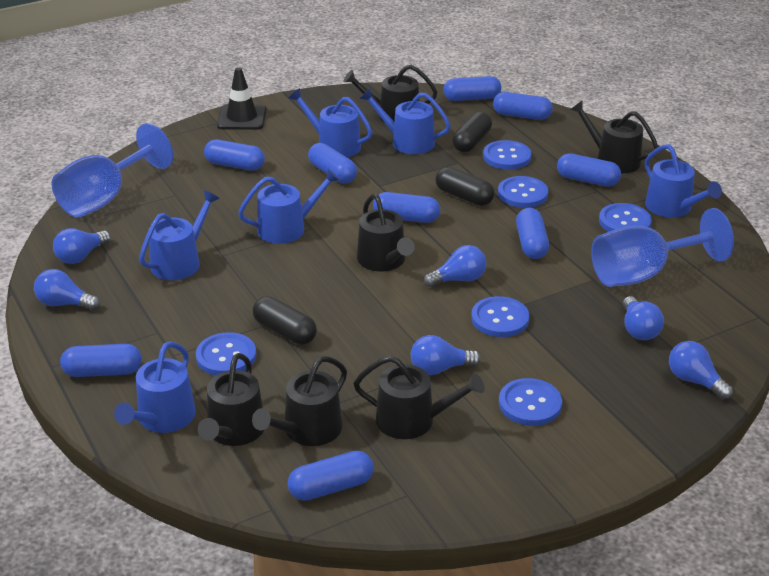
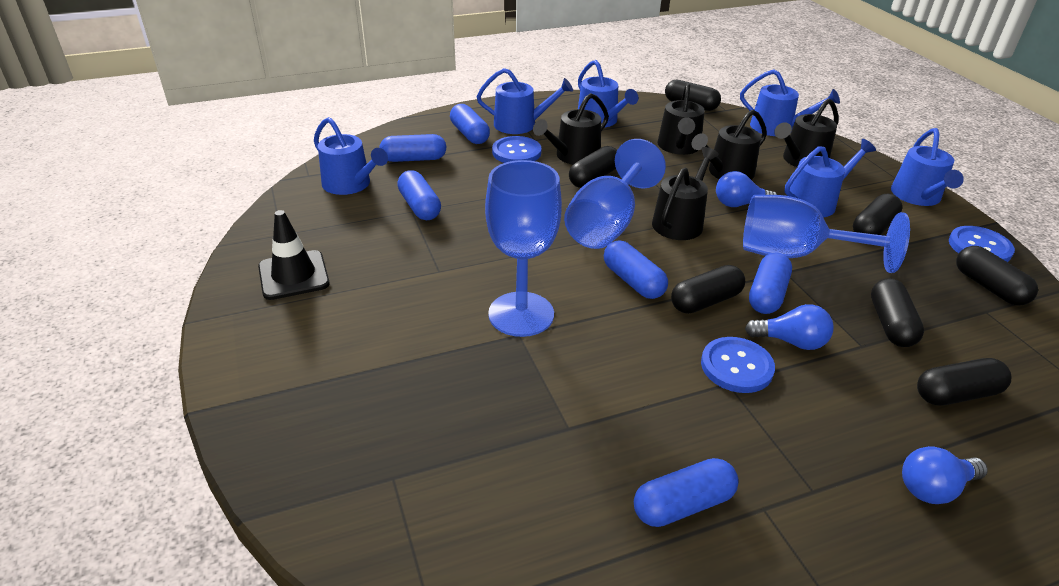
black capsule: [253,296,317,345] [435,167,495,206] [452,112,492,152] = 3 -> [569,146,617,188] [665,80,721,111] [671,265,745,314] [853,194,902,235] [871,278,924,347] [917,358,1011,405] [956,246,1038,306] = 7
black watering can: [198,353,264,446] [252,356,347,446] [343,65,437,123] [353,356,485,439] [357,194,415,271] [570,101,658,173] = 6 -> [533,93,609,165] [652,147,719,240] [657,83,705,155] [692,110,767,180] [774,99,838,167] = 5
blue button: [196,332,256,375] [471,296,529,337] [483,140,531,170] [498,176,548,208] [499,378,562,426] [599,203,652,232] = 6 -> [492,136,541,163] [701,337,775,393] [949,226,1015,262] = 3
blue capsule: [60,344,142,377] [204,140,265,171] [288,451,374,501] [308,143,357,184] [373,192,440,223] [443,76,501,101] [493,92,553,120] [516,208,549,259] [557,153,621,187] = 9 -> [379,134,447,162] [397,170,441,220] [450,104,490,144] [604,241,668,299] [634,458,739,527] [749,253,792,314] = 6
blue goblet: [52,123,173,218] [591,208,734,287] = 2 -> [485,160,562,337] [564,139,666,249] [743,195,910,273] = 3
blue light bulb: [34,269,100,310] [53,228,111,264] [411,335,481,375] [424,245,486,287] [623,296,664,340] [669,341,733,400] = 6 -> [716,171,777,207] [745,304,834,350] [902,446,988,504] = 3

